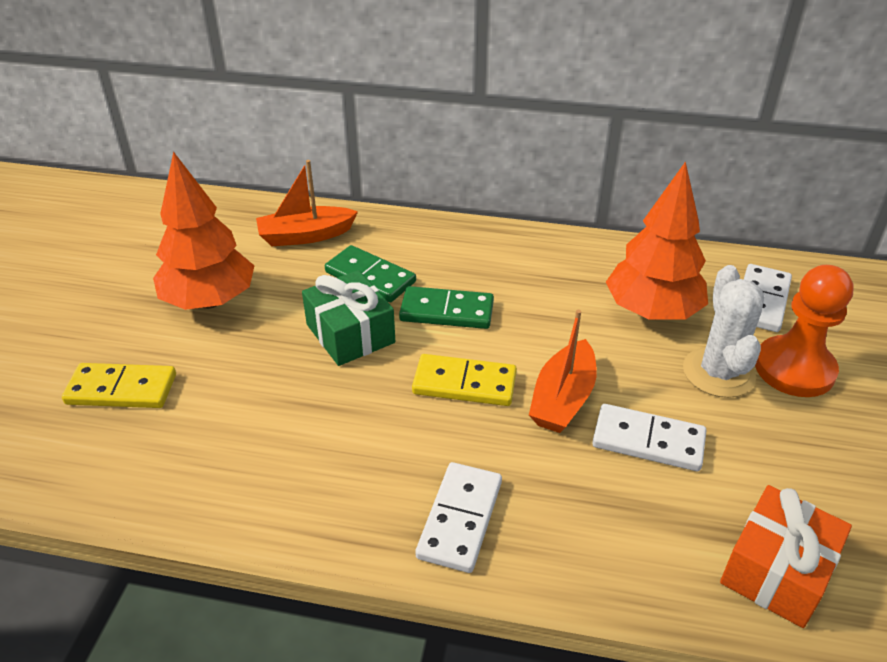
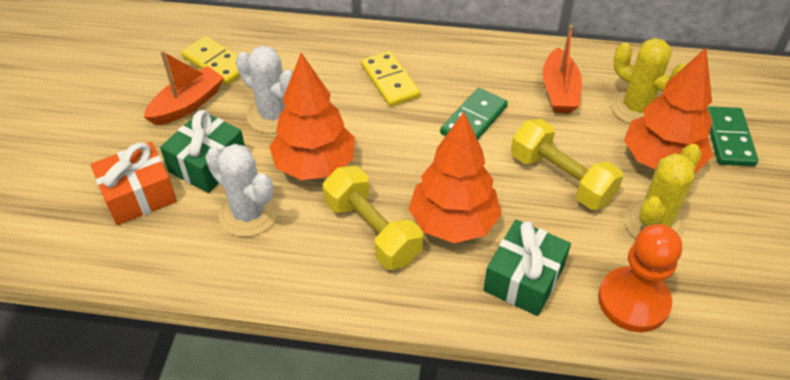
green gift: [302,270,395,366] = 1 -> [160,110,245,193] [483,220,571,316] = 2
orange tree: [153,151,254,310] [606,161,708,320] = 2 -> [269,53,355,180] [409,112,501,243] [624,48,713,173] = 3
white cactus: [683,265,764,398] = 1 -> [205,144,278,237] [236,46,293,134] = 2
white domino: [416,462,502,573] [592,404,706,471] [744,264,792,332] = 3 -> none = 0
yellow cactus: none = 0 -> [611,38,687,124] [624,144,701,238] = 2
yellow dumbbell: none = 0 -> [323,166,423,270] [511,119,623,210] = 2

